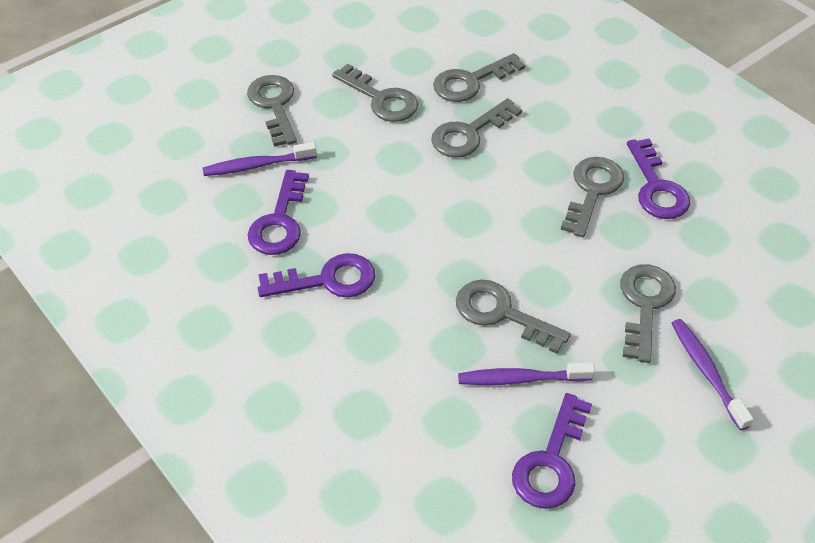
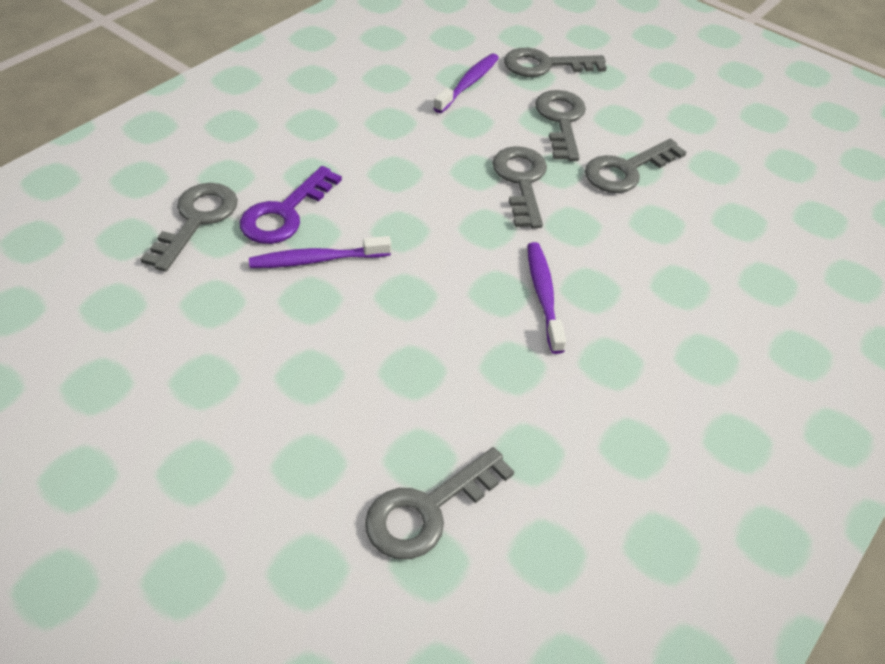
grey key: [247,75,297,147] [332,64,418,122] [431,98,522,158] [433,53,525,102] [456,280,571,354] [561,157,624,237] [620,264,676,363] = 7 -> [140,183,238,272] [365,447,514,559] [492,146,547,228] [504,48,607,77] [535,90,586,161] [585,139,686,193] = 6
purple key: [248,170,309,255] [258,253,375,297] [512,393,592,509] [627,139,690,219] = 4 -> [240,166,342,244] = 1

